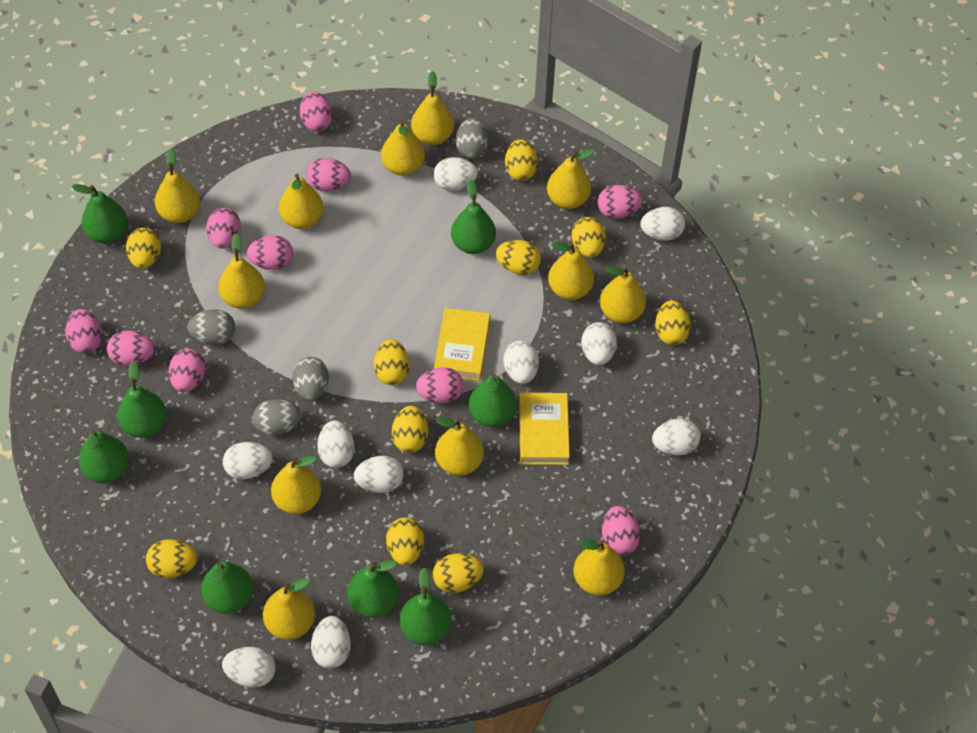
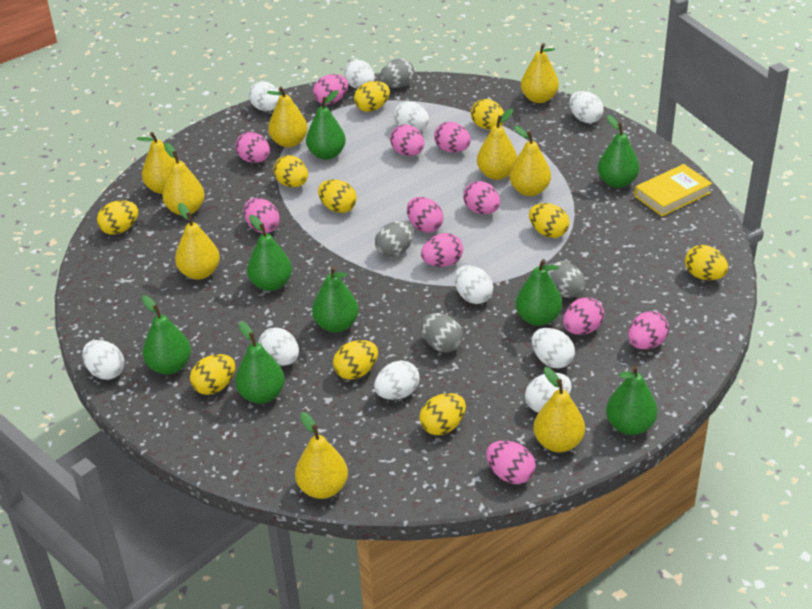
pink egg: [65,309,102,354] [107,331,155,366] [169,349,206,392] [206,208,241,249] [247,235,293,270] [300,91,333,132] [306,158,351,191] [416,367,464,403] [597,185,642,219] [602,506,640,555] = 10 -> [235,132,270,163] [244,198,280,233] [313,74,348,105] [390,124,424,156] [407,197,444,233] [421,233,463,267] [434,122,471,153] [463,181,500,214] [486,441,536,484] [563,297,604,335] [628,311,669,350] = 11
yellow book: [434,308,490,381] [519,393,570,465] = 2 -> [634,164,712,217] = 1
yellow pear: [155,148,200,223] [218,233,265,309] [263,578,315,640] [271,456,321,514] [279,174,324,229] [381,120,425,176] [411,71,454,145] [435,417,484,476] [547,149,594,209] [548,242,594,300] [574,539,625,596] [600,266,646,323] = 12 -> [137,132,176,194] [162,143,205,215] [175,203,220,280] [267,87,308,148] [295,412,348,499] [477,108,517,180] [510,126,551,196] [521,43,559,103] [533,367,585,452] = 9

